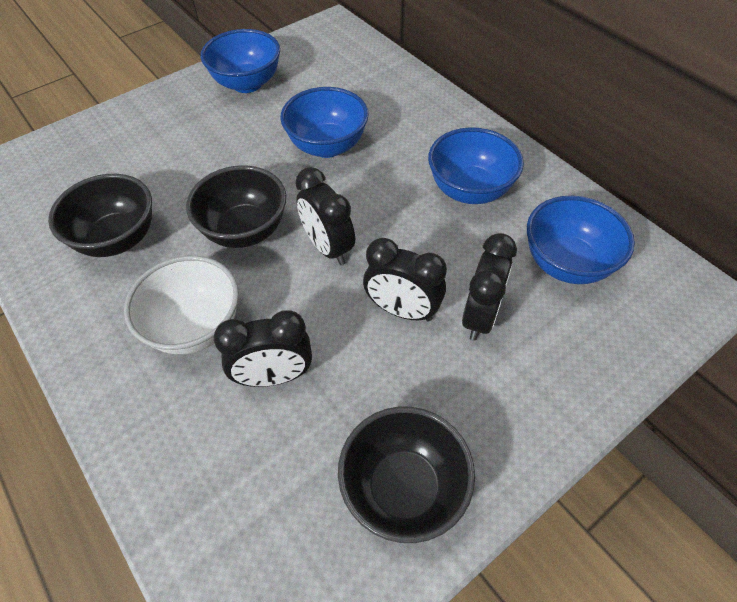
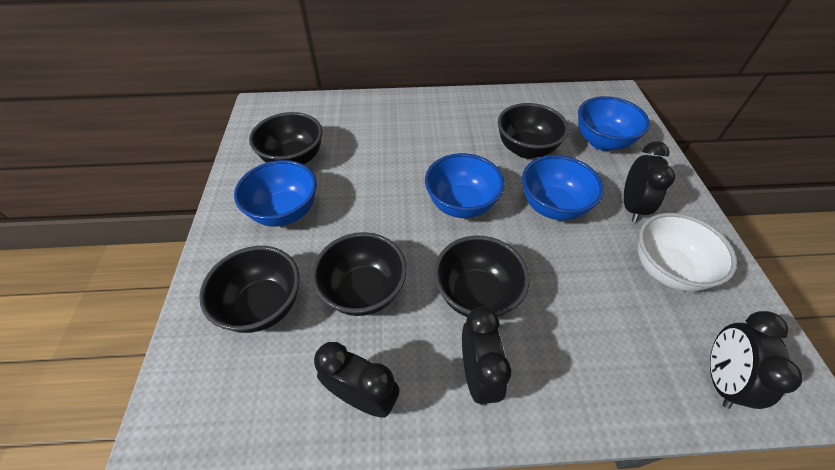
black bowl: [48,174,152,257] [186,165,286,248] [338,407,475,543] = 3 -> [199,246,299,333] [249,112,322,165] [312,232,407,316] [434,236,530,317] [498,103,569,158] = 5

